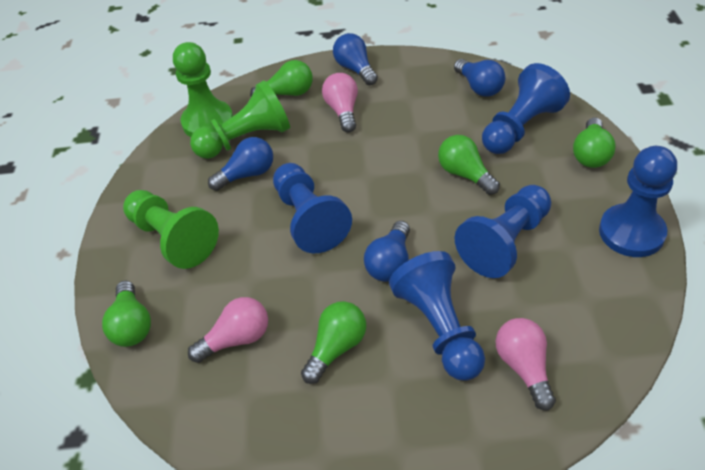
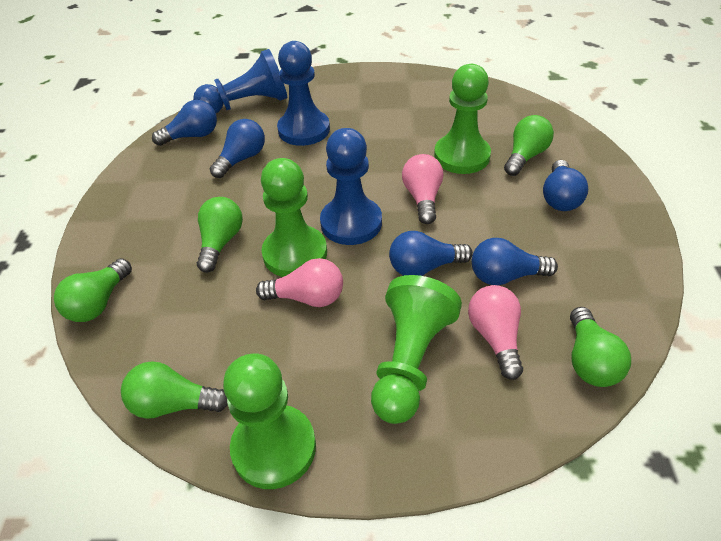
blue light bulb: [208,137,273,191] [333,33,378,85] [364,221,410,282] [454,59,505,97] = 4 -> [152,100,217,146] [210,119,265,178] [389,231,473,276] [472,238,558,285] [543,160,588,211] = 5
blue pawn: [273,163,352,253] [389,251,485,381] [455,185,551,278] [482,63,570,154] [599,146,677,257] = 5 -> [193,49,288,113] [277,41,330,146] [320,128,382,245] = 3
green pawn: [123,190,219,269] [173,42,233,137] [190,80,290,159] = 3 -> [223,353,316,489] [261,158,327,277] [371,275,462,424] [434,64,491,174] = 4

